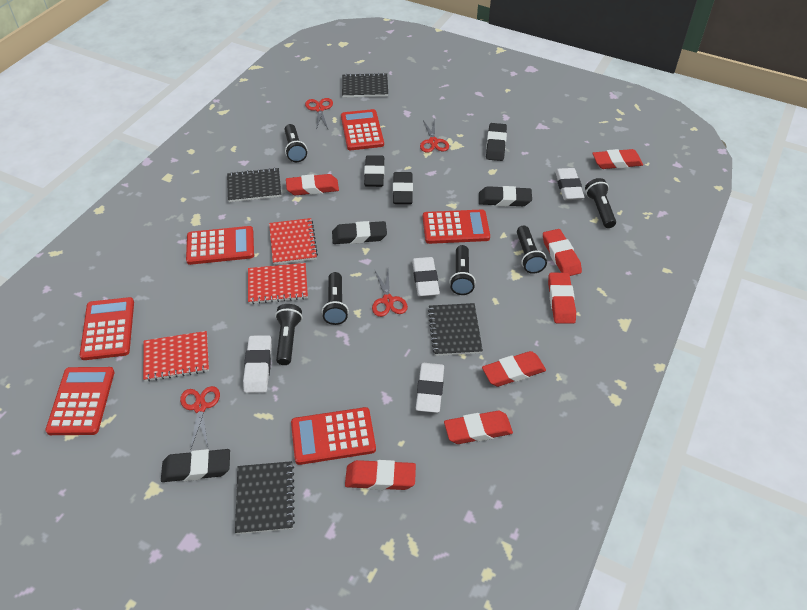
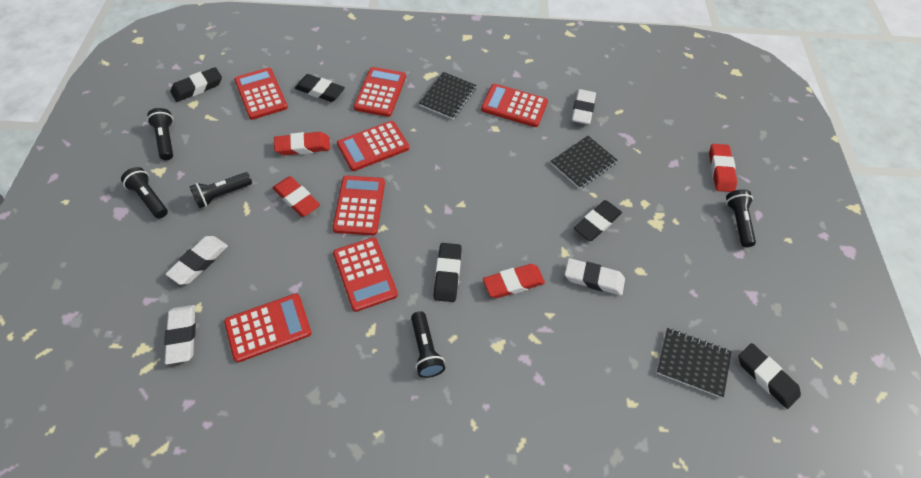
black eraser: [161,449,230,482] [332,221,387,244] [364,155,385,187] [393,172,413,204] [479,186,532,207] [486,123,507,161] = 6 -> [170,67,222,102] [295,74,345,102] [434,243,462,302] [574,200,622,241] [738,343,801,409] = 5
black flashlight: [275,304,302,365] [284,124,307,162] [322,272,349,325] [449,245,475,295] [517,226,547,274] [585,178,616,228] = 6 -> [121,167,168,218] [147,108,173,160] [189,172,252,208] [411,311,445,378] [726,189,756,247] = 5
black notebook: [227,168,281,202] [235,461,295,534] [342,73,388,97] [427,303,483,356] = 4 -> [419,72,477,119] [551,136,618,189] [656,328,732,398] = 3
red calculator: [45,367,115,435] [80,297,134,360] [186,226,254,265] [291,407,376,465] [341,109,384,150] [423,209,490,244] = 6 -> [224,293,311,362] [234,68,288,120] [332,175,385,235] [333,237,398,312] [337,121,409,171] [354,67,406,117] [481,84,548,127] = 7
red eraser: [286,174,339,195] [345,460,416,490] [444,411,513,444] [482,351,546,387] [543,229,582,276] [548,273,576,324] [592,149,643,169] = 7 -> [273,176,320,217] [274,132,330,155] [483,264,545,298] [709,144,737,192] = 4
red notebook: [143,331,209,382] [248,263,308,304] [269,218,318,265] = 3 -> none = 0
red scissors: [180,386,220,451] [305,98,333,130] [372,269,408,317] [420,118,449,153] = 4 -> none = 0

